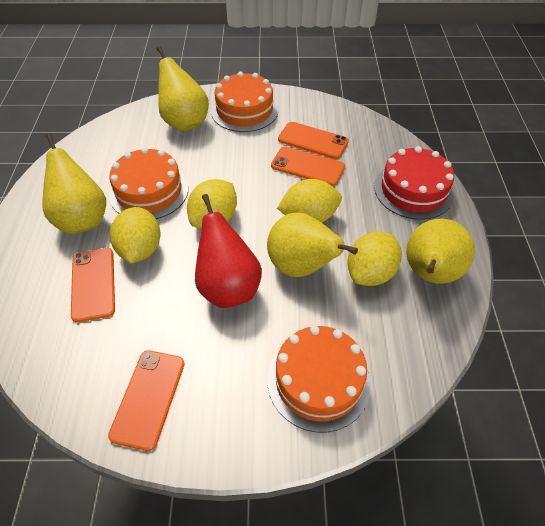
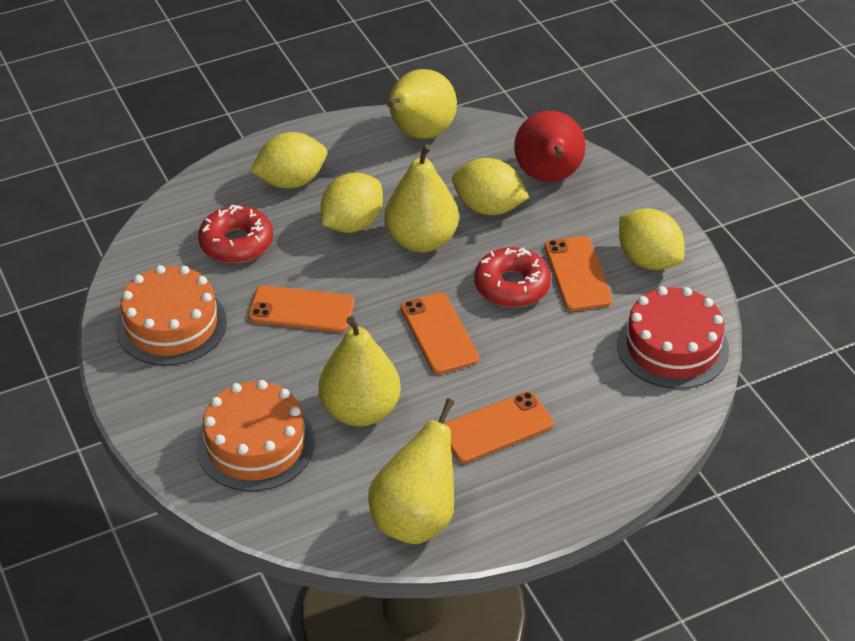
orange cake: [109,147,188,219] [211,72,279,132] [267,326,371,432] = 3 -> [116,265,227,366] [196,380,315,491] = 2
red donut: none = 0 -> [198,205,273,263] [474,247,551,307] = 2

